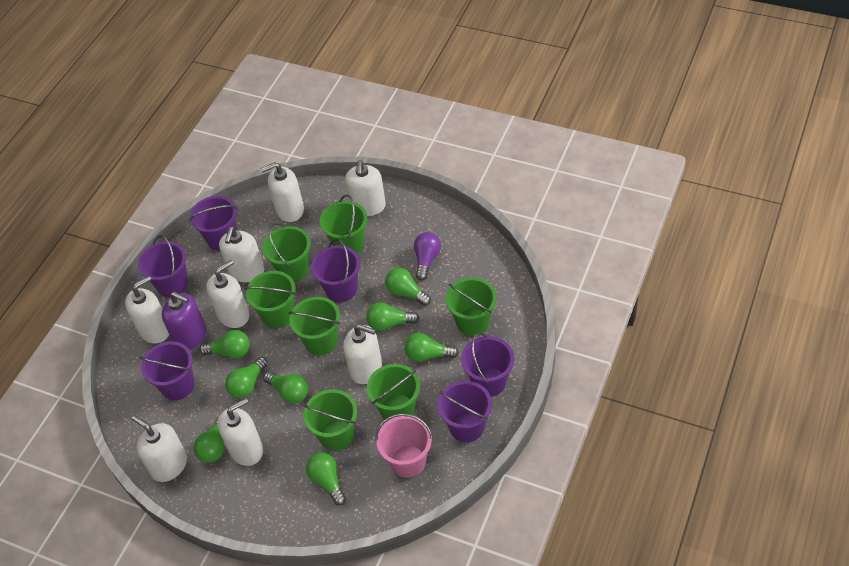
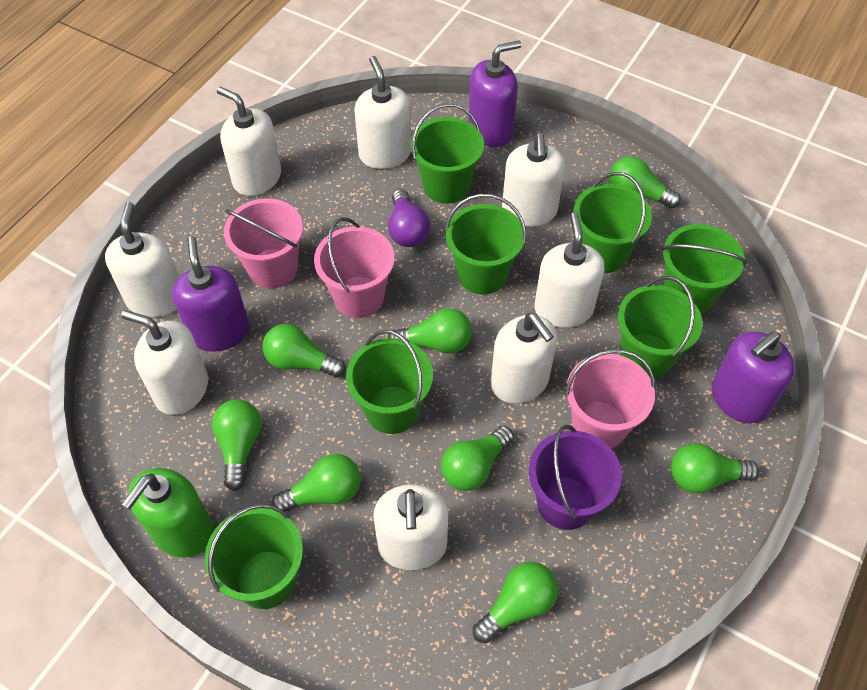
green soap dispenser: none = 0 -> [122,468,214,557] = 1
pink bucket: [375,413,433,478] = 1 -> [224,198,303,289] [314,217,394,318] [565,349,655,449] = 3
purple bucket: [138,235,188,297] [140,341,194,400] [189,196,238,251] [311,239,360,302] [437,381,492,442] [461,332,514,397] = 6 -> [529,425,622,530] = 1
purple soap dispenser: [162,292,206,350] = 1 -> [172,236,249,351] [468,40,522,147] [712,331,795,423] = 3

